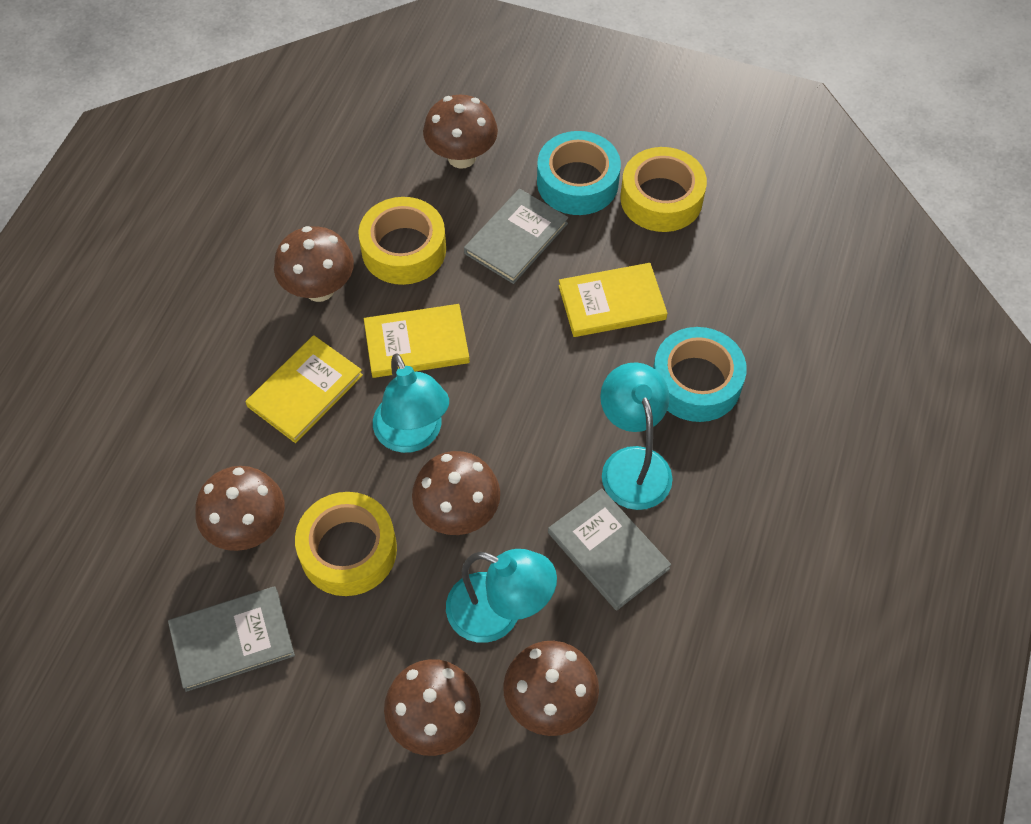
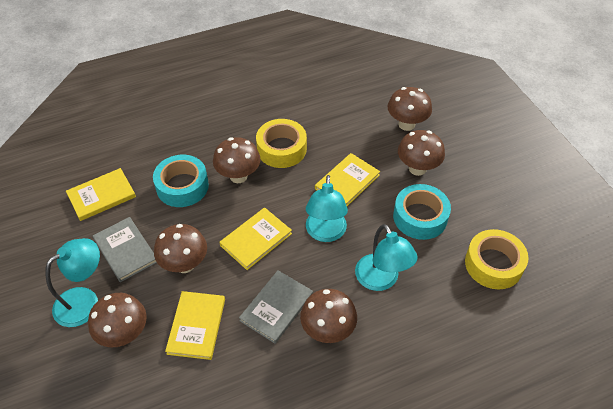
grey book: [168,586,295,692] [464,189,569,284] [548,488,671,611] = 3 -> [93,217,157,282] [239,270,313,344] = 2
yellow book: [245,335,363,443] [364,304,470,378] [559,263,668,337] = 3 -> [66,168,136,221] [165,291,225,360] [219,207,292,270] [315,153,380,206] = 4
yellow tape: [295,492,397,596] [358,197,446,285] [620,147,707,232] = 3 -> [256,119,307,168] [465,229,528,289] = 2

